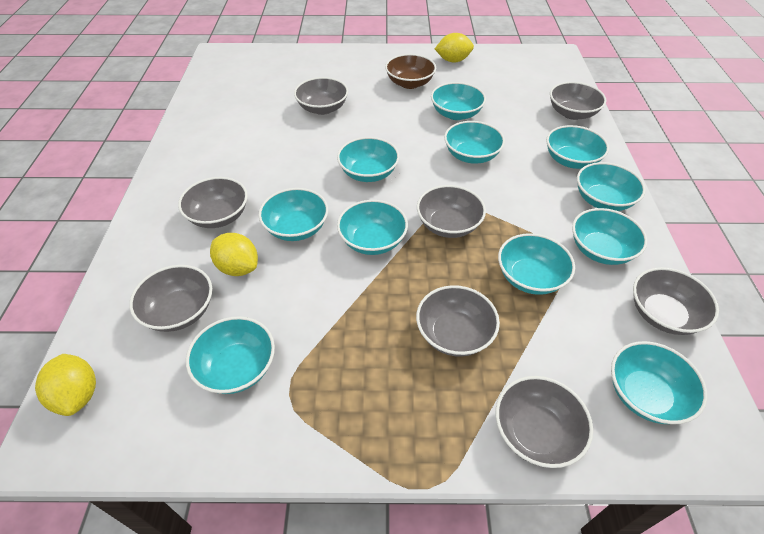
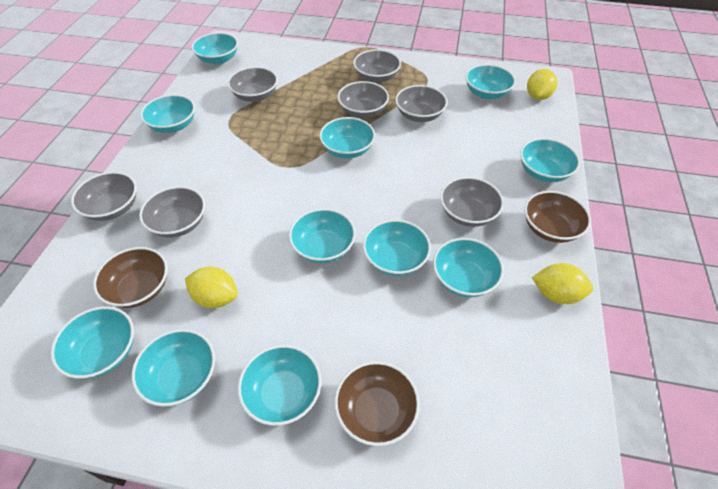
brown bowl: [385,54,436,89] = 1 -> [93,247,168,308] [335,361,420,446] [524,191,591,243] = 3
grey bowl: [129,265,212,332] [178,177,248,228] [294,77,348,115] [416,285,500,357] [417,185,486,238] [495,376,593,468] [550,82,606,120] [633,267,719,335] = 8 -> [71,172,137,221] [139,186,205,238] [228,67,278,102] [338,81,389,118] [353,49,401,83] [395,85,448,122] [440,177,504,227] = 7

